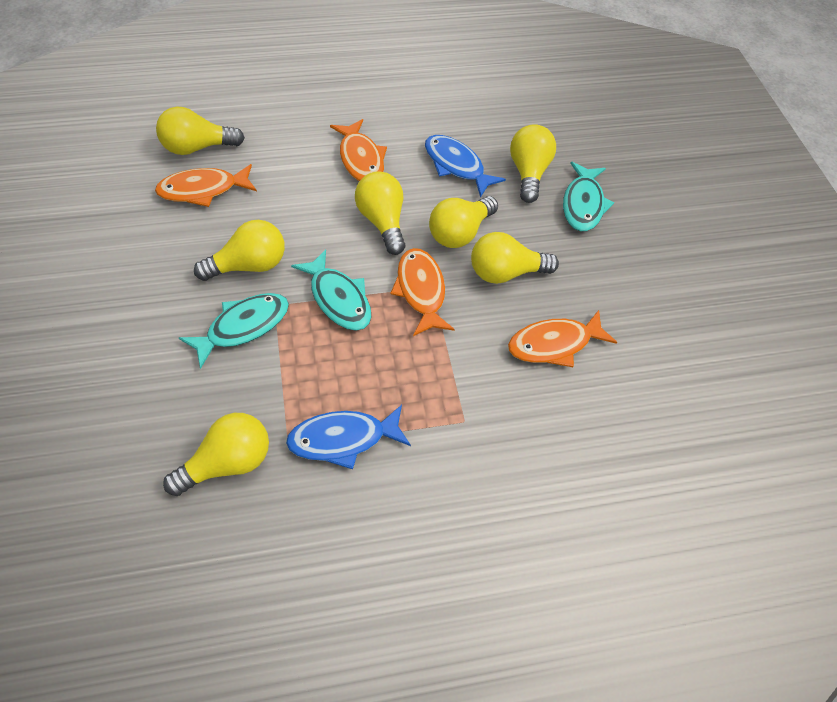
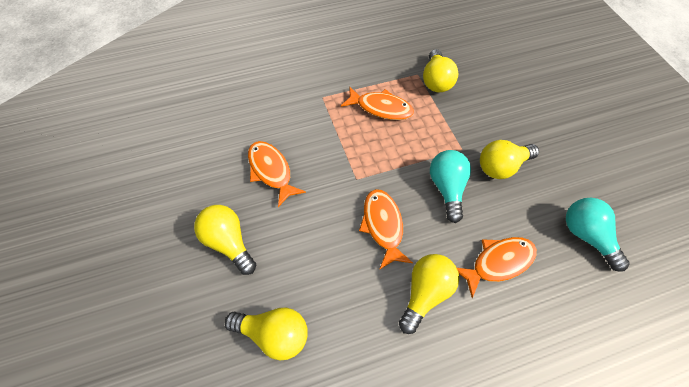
blue fish: [286,405,411,469] [425,135,506,198] = 2 -> none = 0
turquoise fish: [179,293,289,369] [291,249,371,331] [563,162,614,231] = 3 -> none = 0
turquoise light bulb: none = 0 -> [430,150,471,223] [566,198,630,272] = 2
yellow light bulb: [156,107,245,155] [163,413,269,496] [194,220,285,281] [355,171,405,255] [429,196,498,248] [471,232,559,284] [510,124,556,203] = 7 -> [194,205,256,275] [224,308,308,361] [399,254,459,334] [423,49,459,92] [480,140,539,179] = 5

